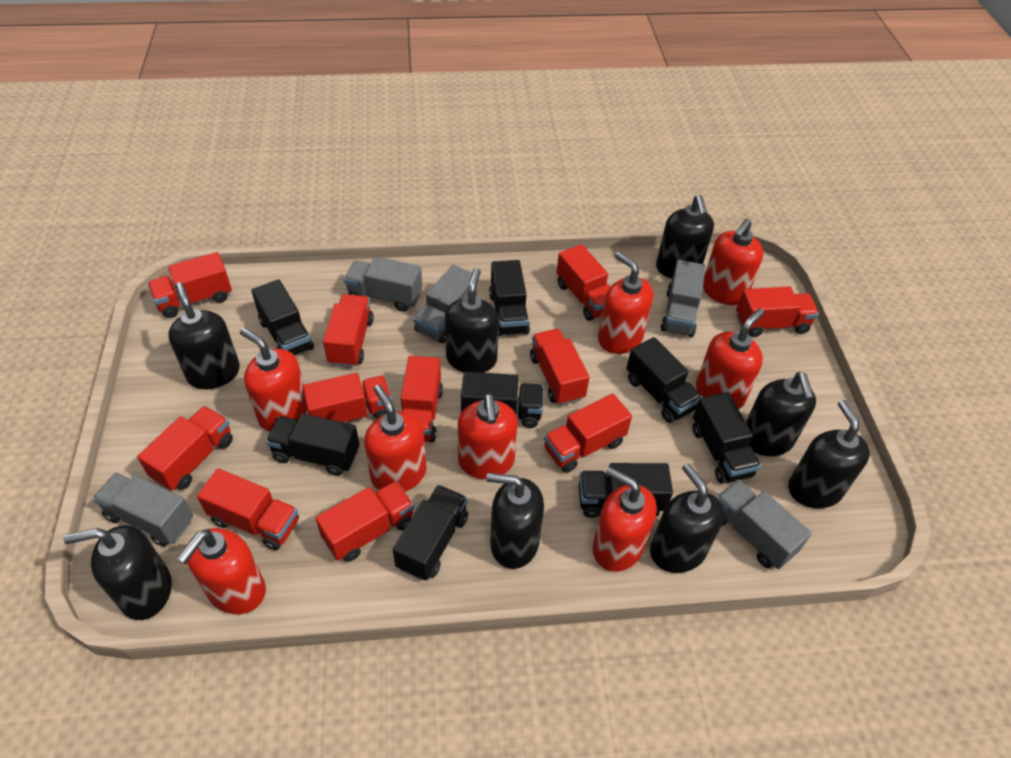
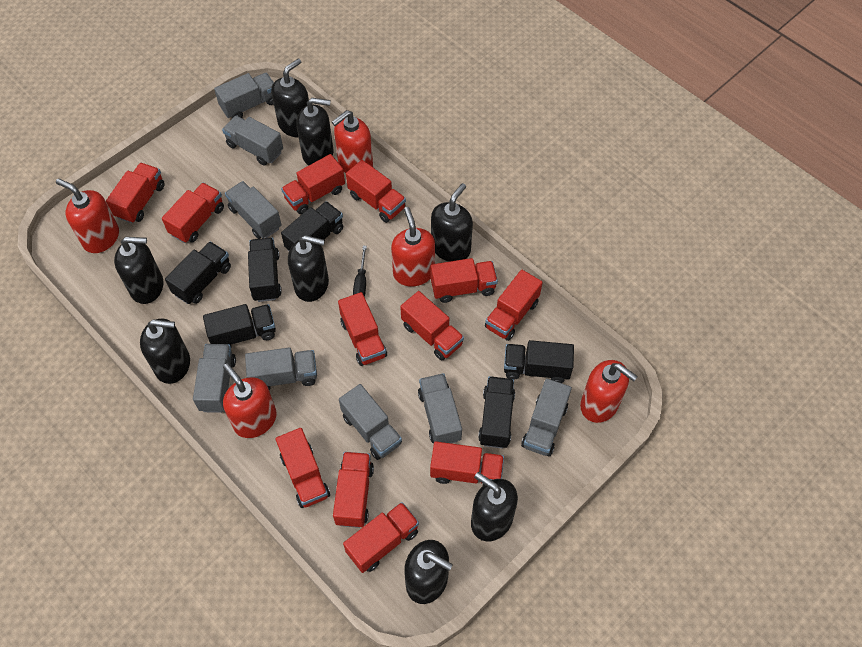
black screwdriver: none = 0 -> [353,246,367,297] = 1
black truck: [251,279,314,356] [266,413,360,476] [393,485,468,581] [461,372,544,428] [489,260,530,336] [579,463,673,518] [626,337,702,423] [692,392,761,484] = 8 -> [165,241,231,304] [203,304,276,347] [248,238,282,302] [281,201,343,251] [478,376,515,448] [504,340,574,383] = 6
grey truck: [93,473,193,547] [344,257,422,312] [413,265,477,344] [661,260,706,337] [716,480,812,569] = 5 -> [193,344,236,413] [214,73,274,118] [222,116,283,166] [225,181,282,239] [245,347,317,390] [339,384,402,460] [418,373,462,443] [521,378,572,456] = 8
red soap dispenser: [177,528,266,614] [240,328,307,431] [364,385,427,491] [458,394,518,479] [593,467,657,572] [598,251,653,354] [696,308,764,409] [703,219,763,305] = 8 -> [56,179,119,253] [223,363,277,438] [332,110,373,173] [391,207,435,286] [580,360,638,423] = 5
red truck: [137,406,233,491] [148,252,232,318] [197,469,299,550] [303,373,392,422] [315,481,414,562] [323,294,374,367] [401,356,443,442] [530,329,590,405] [544,394,632,473] [557,244,611,321] [736,286,819,337] = 11 -> [106,163,165,223] [162,183,224,243] [275,428,330,508] [281,154,345,214] [333,452,374,528] [338,292,387,366] [343,502,419,573] [346,160,406,223] [400,291,464,361] [430,441,504,485] [431,258,498,303] [485,270,543,341] = 12

